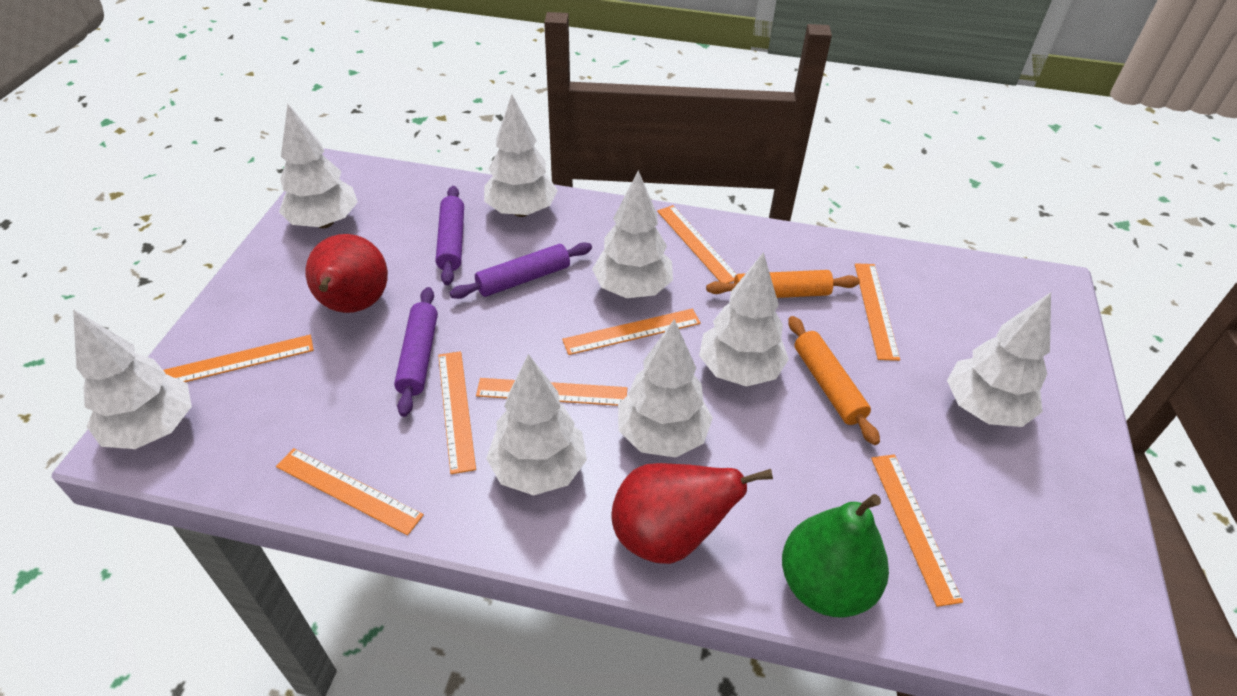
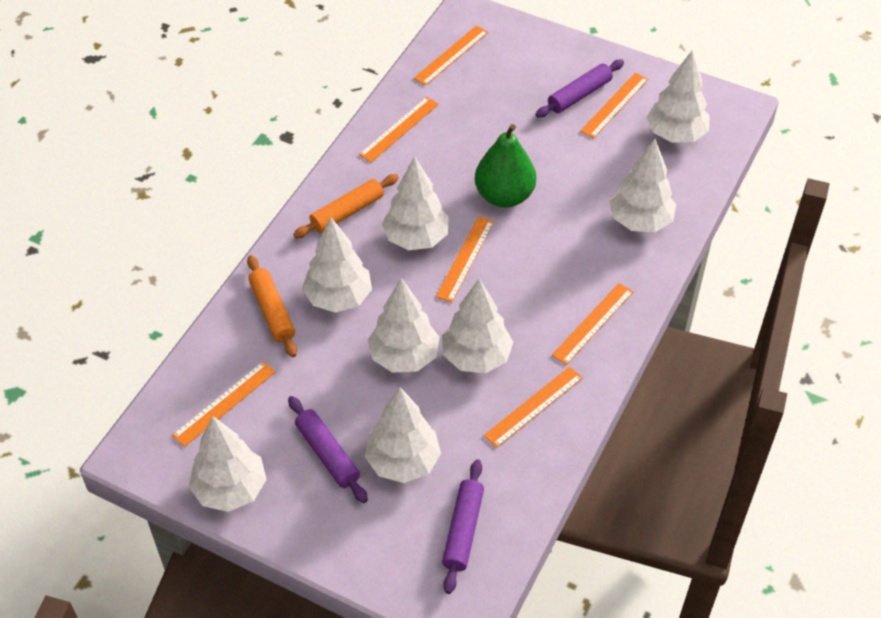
orange ruler: [163,335,314,382] [276,448,424,536] [438,351,476,474] [476,378,627,406] [562,309,701,355] [657,205,737,283] [855,263,900,361] [871,455,963,607] = 8 -> [172,361,276,447] [359,97,439,162] [414,25,488,86] [436,216,494,302] [484,366,583,448] [552,283,634,365] [580,73,649,138] = 7
red pear: [306,234,388,313] [611,463,773,564] = 2 -> none = 0

